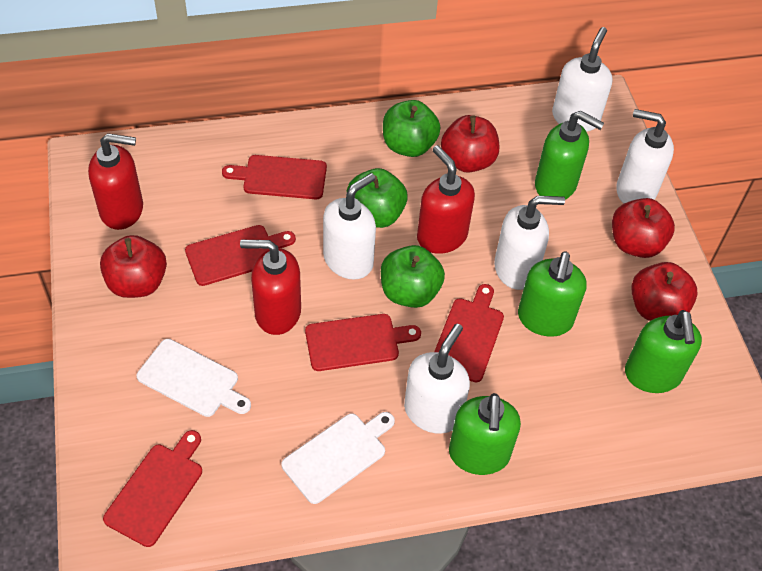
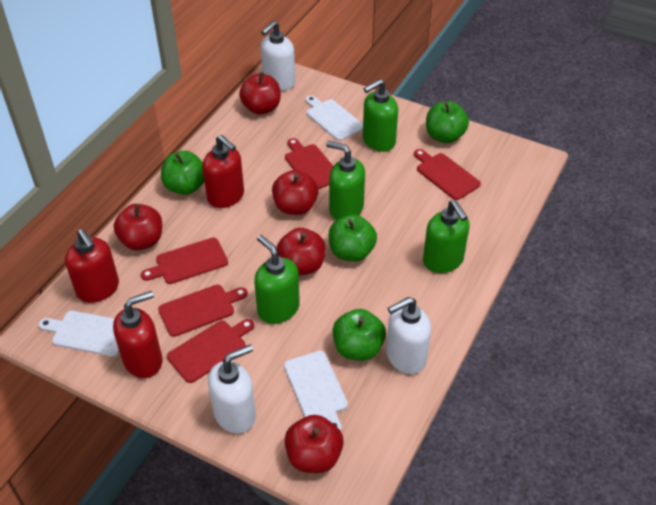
green apple: [347,168,407,228] [381,245,445,308] [383,100,440,157] = 3 -> [161,151,204,195] [329,214,377,262] [332,309,386,361] [426,101,469,143] = 4
red apple: [100,235,167,298] [441,115,499,173] [612,198,675,258] [631,262,698,321] = 4 -> [114,204,162,250] [239,72,281,115] [272,170,318,215] [277,228,326,275] [284,415,344,473] = 5
white cutting board: [137,339,251,417] [281,412,395,504] = 2 -> [39,311,119,357] [284,351,348,431] [306,95,363,141] = 3
white soap dispenser: [323,173,376,280] [404,324,470,434] [494,196,565,290] [552,27,613,132] [616,109,674,203] = 5 -> [208,345,256,434] [261,21,295,90] [386,297,431,374] = 3

